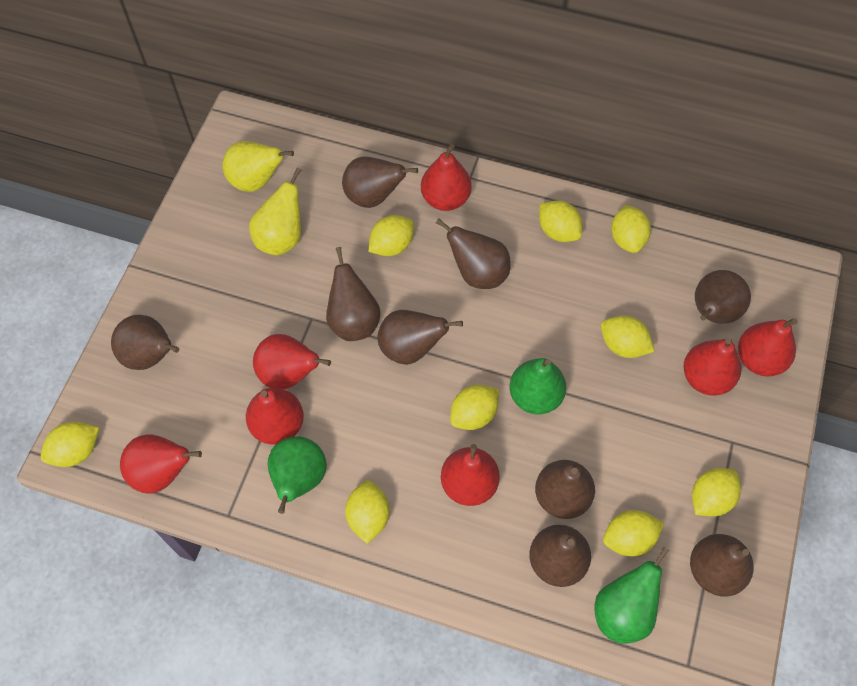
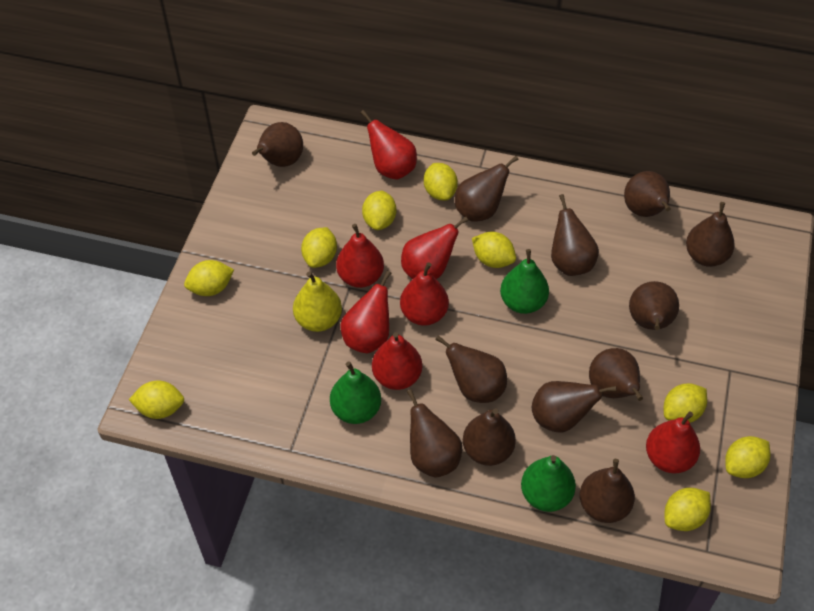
brown pear: [111,315,179,370] [326,247,381,341] [342,156,418,208] [378,310,463,365] [436,218,511,289] [529,525,591,587] [535,460,595,519] [690,534,753,597] [695,270,751,324] = 9 -> [252,122,303,167] [407,389,462,477] [435,335,507,403] [455,156,519,222] [463,408,516,466] [532,381,617,432] [551,194,599,276] [579,459,635,523] [589,348,643,401] [624,171,671,217] [629,281,679,330] [686,202,735,267] = 12
yellow pear: [223,141,294,192] [249,167,302,256] = 2 -> [293,272,342,332] = 1

